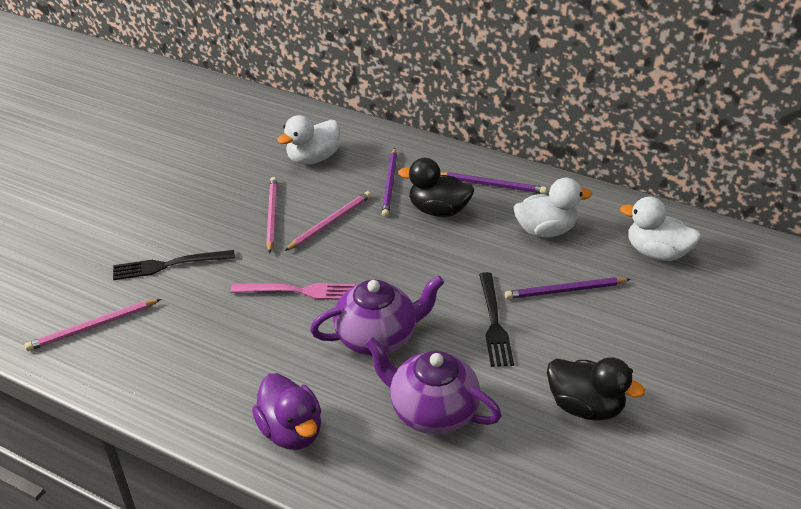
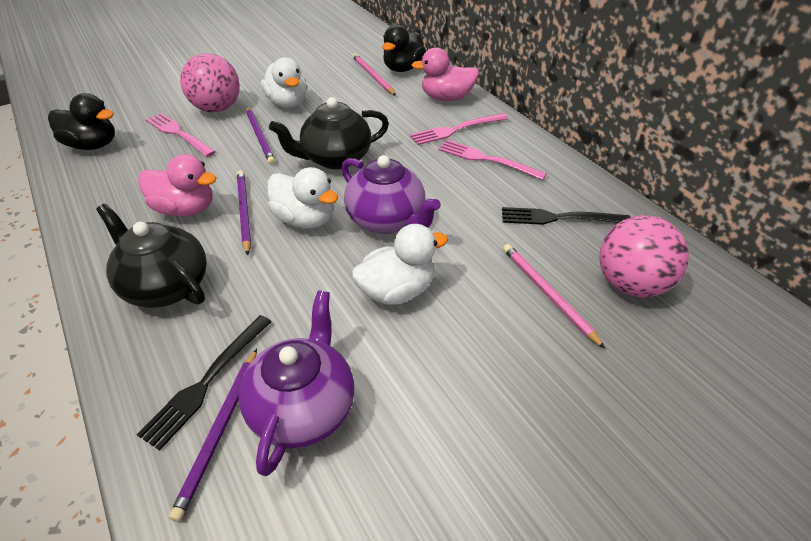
black teapot: none = 0 -> [96,204,207,308] [269,97,389,170] = 2
pink ball: none = 0 -> [180,53,240,112] [599,215,689,297] = 2
pink duck: none = 0 -> [138,154,217,217] [411,47,479,101] = 2
pink fork: [231,283,356,300] = 1 -> [145,113,216,157] [410,113,508,145] [438,140,547,180] = 3
pink pencil: [24,299,161,351] [266,177,277,254] [285,191,371,251] = 3 -> [352,53,396,96] [503,244,605,349] = 2
purple duck: [252,373,321,450] = 1 -> none = 0

